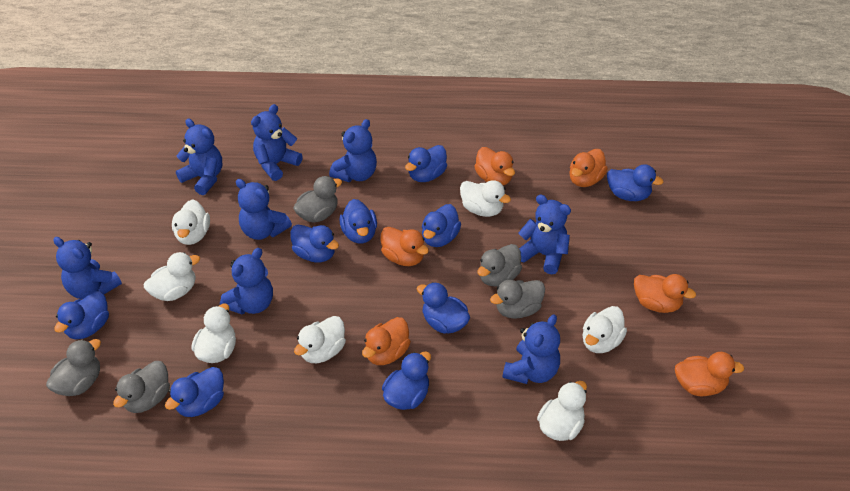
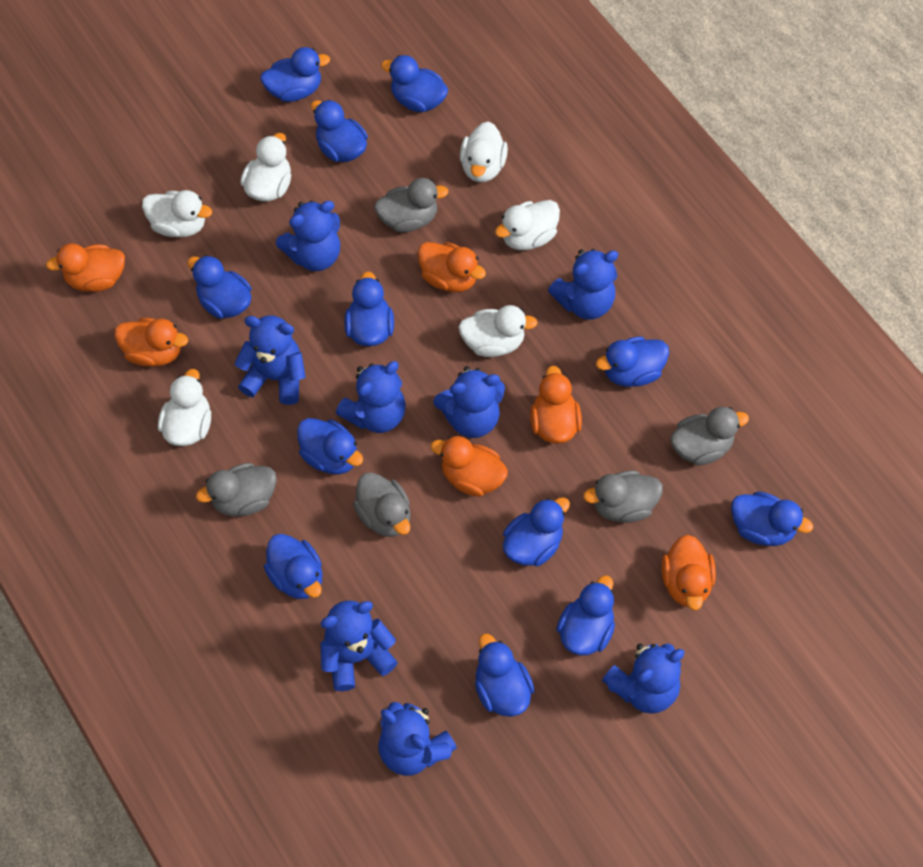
blue duck: [54,291,109,339] [165,367,224,417] [290,225,339,263] [339,199,377,244] [382,351,431,410] [405,145,447,182] [417,282,470,334] [422,204,461,247] [607,164,664,201] = 9 -> [187,255,252,319] [260,47,330,102] [264,534,323,599] [297,418,363,474] [311,100,368,162] [344,272,394,346] [381,55,449,112] [475,633,534,717] [503,497,570,566] [556,575,615,655] [596,336,669,387] [731,491,813,546] = 12
white duck: [144,252,200,301] [172,199,210,245] [191,303,236,363] [294,316,346,363] [460,180,511,217] [537,381,587,441] [583,306,627,353] = 7 -> [142,190,212,237] [158,369,211,446] [240,133,291,202] [458,305,538,357] [460,121,508,182] [495,200,560,250] = 6

